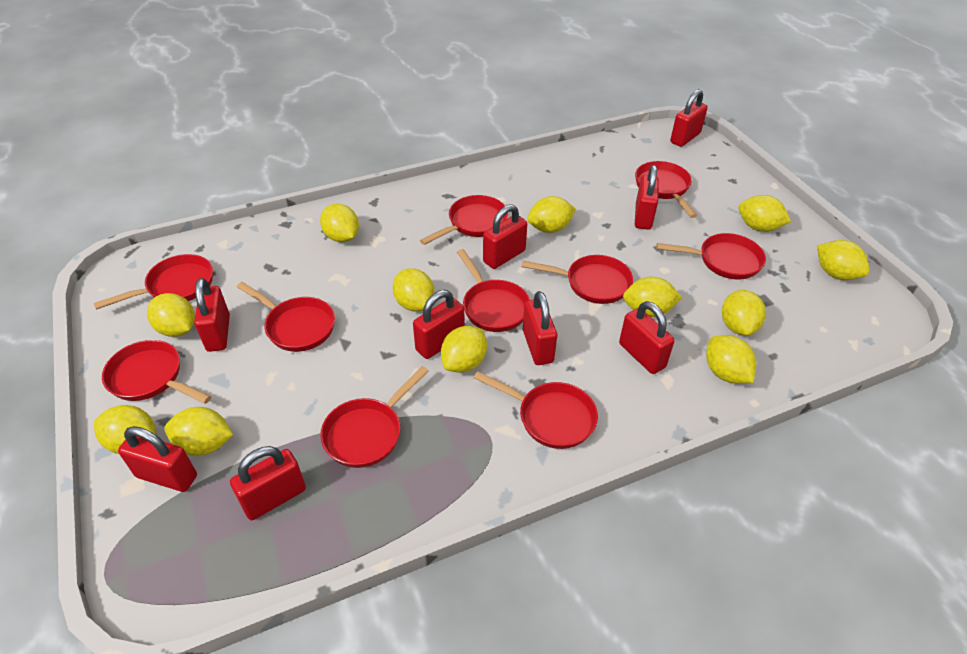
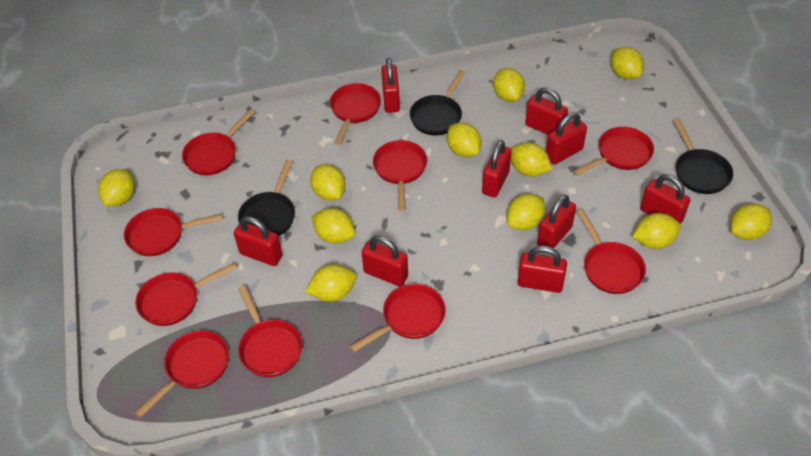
black pan: none = 0 -> [238,160,295,236] [410,70,465,136] [674,119,733,194] = 3
yellow lemon: [94,405,157,454] [147,293,195,337] [164,407,233,456] [320,204,359,242] [393,268,435,312] [441,326,487,373] [527,196,576,233] [623,277,682,317] [706,335,756,383] [722,290,766,336] [738,195,791,232] [817,240,869,280] = 12 -> [98,169,135,206] [306,264,356,302] [310,164,346,201] [312,208,355,244] [447,122,481,157] [493,68,525,102] [507,194,545,230] [511,143,552,177] [611,47,644,79] [632,213,681,249] [730,203,772,240] = 11

